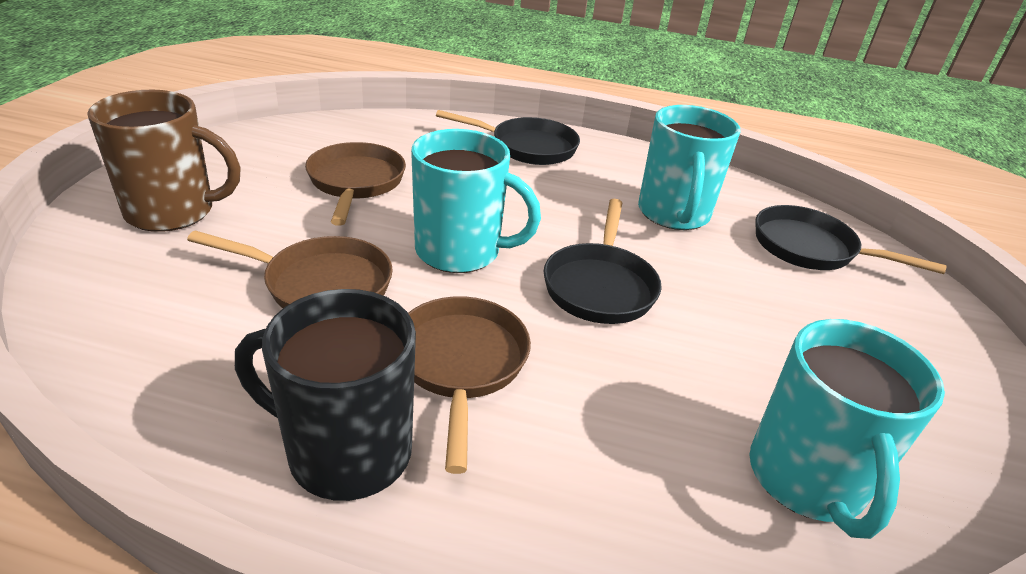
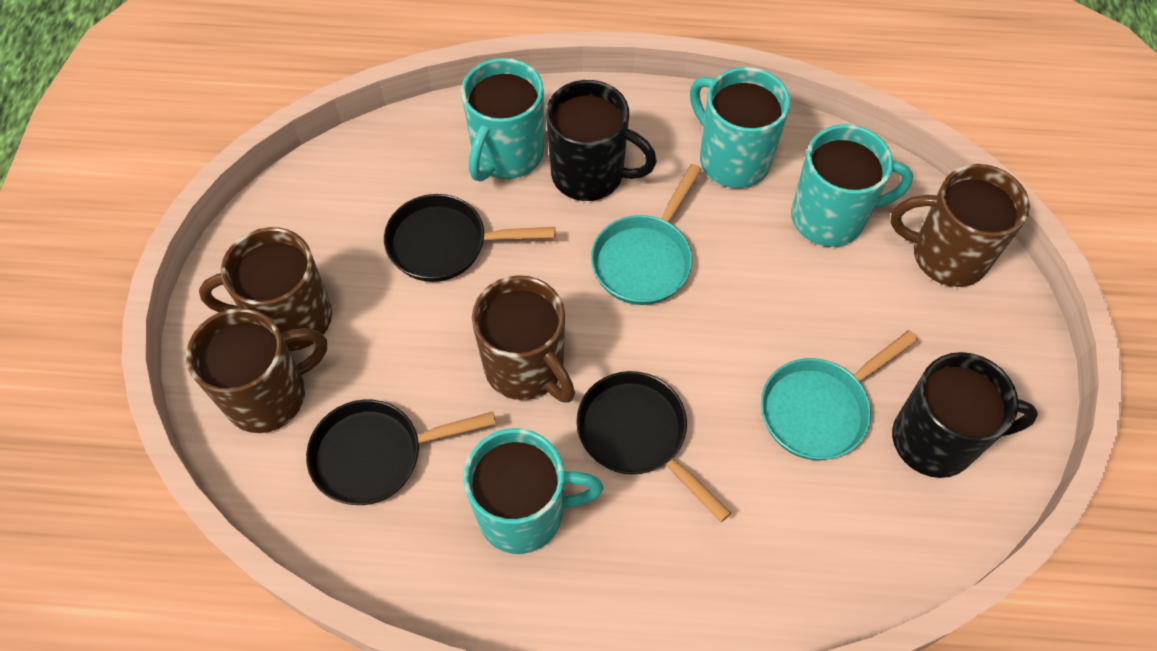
black mug: [235,289,416,501] = 1 -> [546,80,657,201] [892,352,1038,478] = 2
brown mug: [87,90,241,232] = 1 -> [186,308,327,433] [199,227,332,351] [472,275,575,403] [890,164,1030,287] = 4
brown pan: [187,231,393,308] [305,142,406,226] [408,296,531,474] = 3 -> none = 0
turquoise mug: [411,129,541,273] [638,105,741,230] [750,319,945,539] = 3 -> [461,58,544,182] [463,428,603,554] [690,67,790,188] [791,124,913,247] = 4
turquoise pan: none = 0 -> [591,164,702,305] [761,330,918,460] = 2

